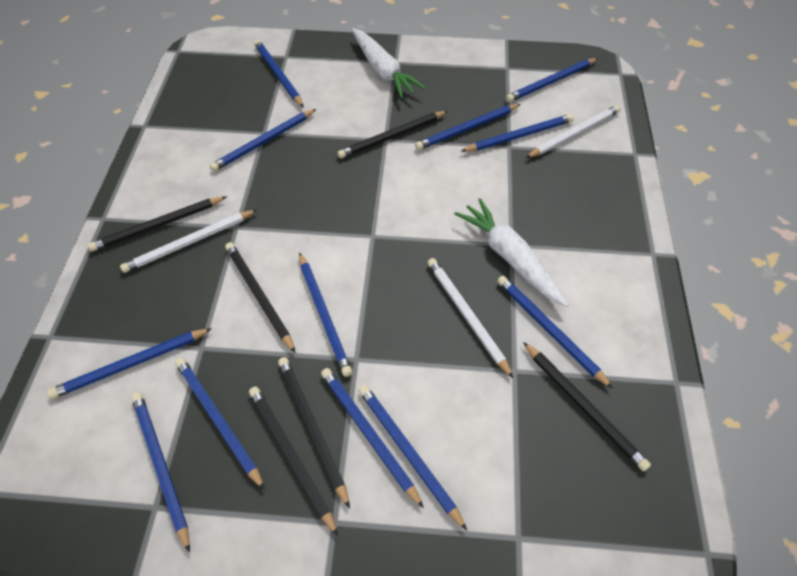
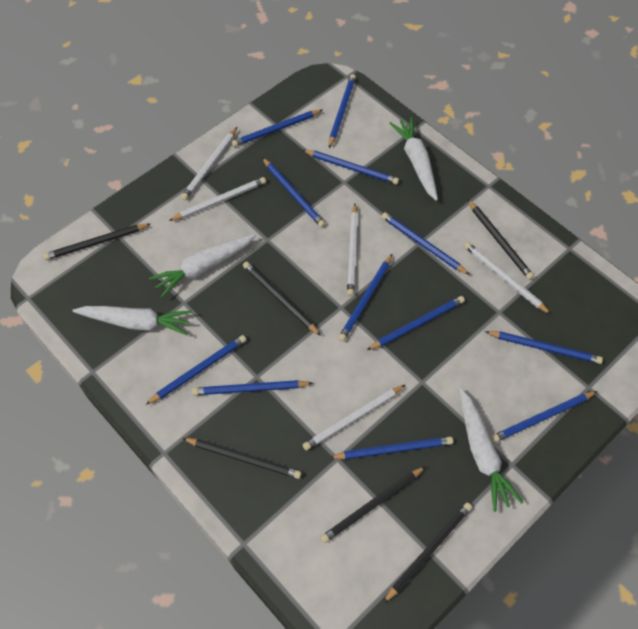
white carrot: [352,28,426,99] [454,198,568,307] = 2 -> [72,306,192,335] [149,234,256,298] [389,117,438,201] [459,388,523,512] = 4
white pencil: [120,210,257,273] [427,258,514,379] [526,105,621,158] = 3 -> [169,177,266,221] [181,127,237,200] [303,385,405,451] [347,204,358,296] [464,242,551,314] = 5

